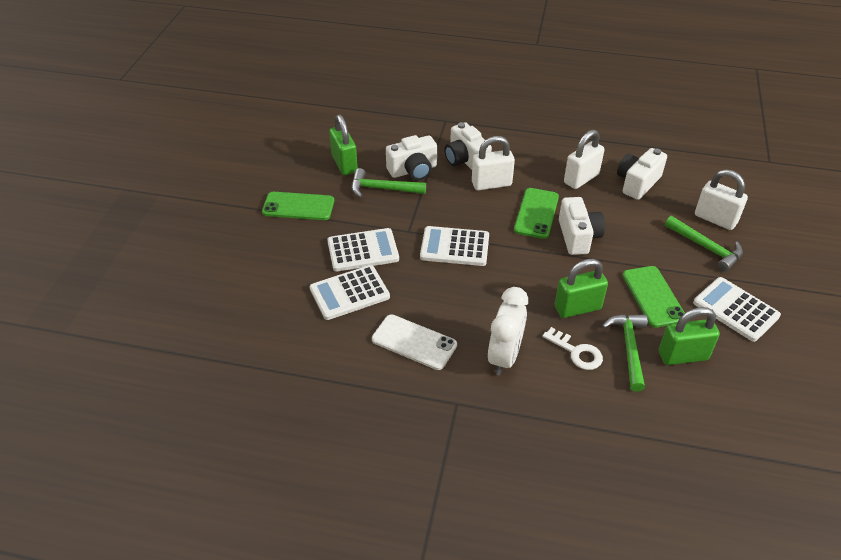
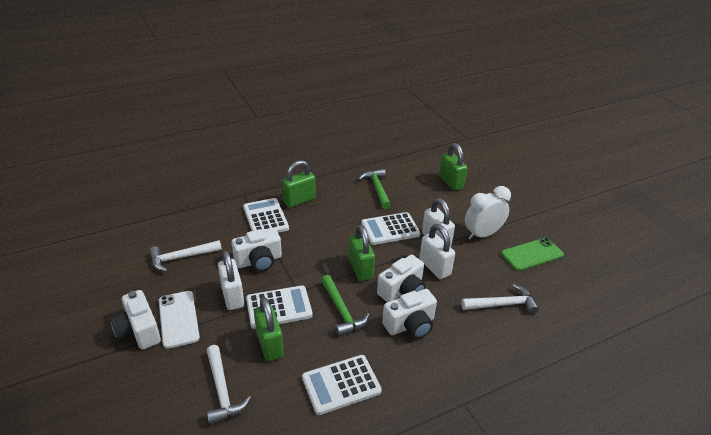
green hammer: [351,168,426,197] [602,314,648,392] [665,216,743,272] = 3 -> [321,275,369,337] [358,169,391,209] = 2
green padlock: [329,114,358,175] [555,259,608,318] [659,307,720,365] = 3 -> [254,297,284,361] [282,160,316,208] [349,225,375,281] [439,143,467,191] = 4
green phone: [262,192,334,220] [514,188,559,239] [623,266,685,328] = 3 -> [501,238,564,271] = 1
white hammer: none = 0 -> [149,240,222,272] [207,345,251,425] [461,284,539,314] = 3
white key: [542,327,603,370] = 1 -> none = 0

